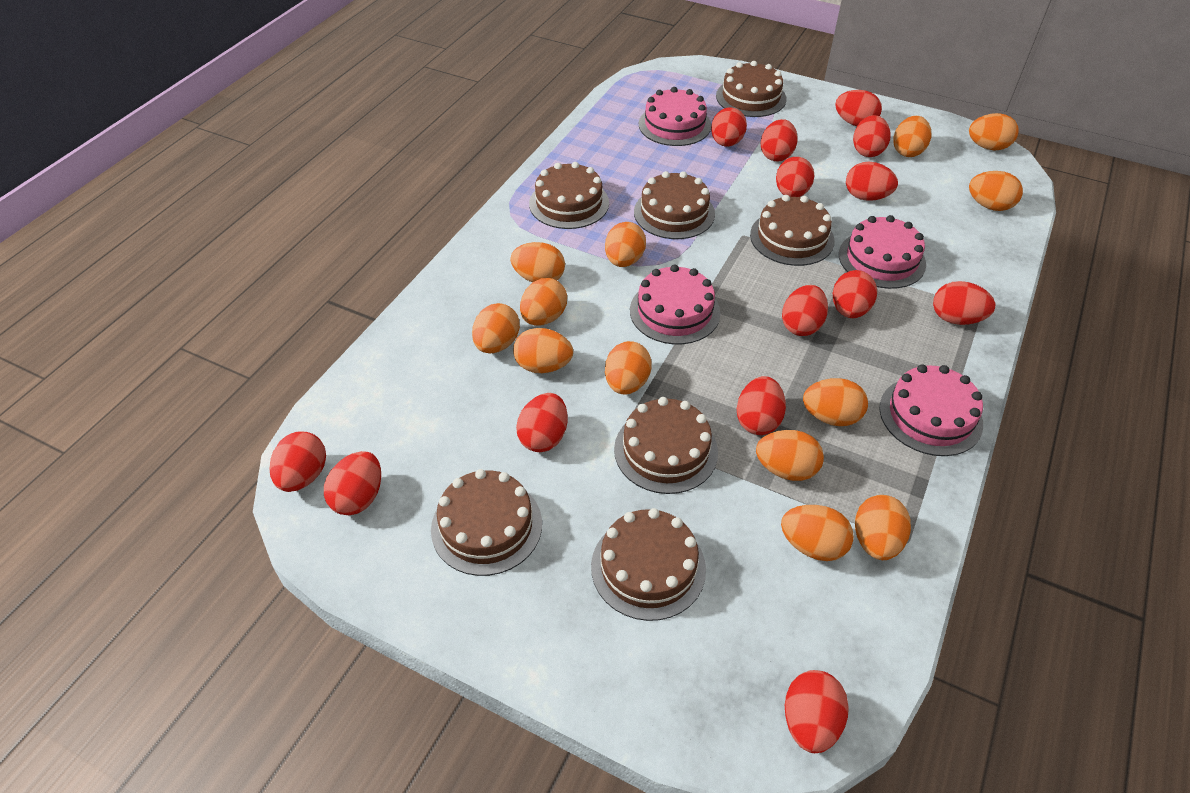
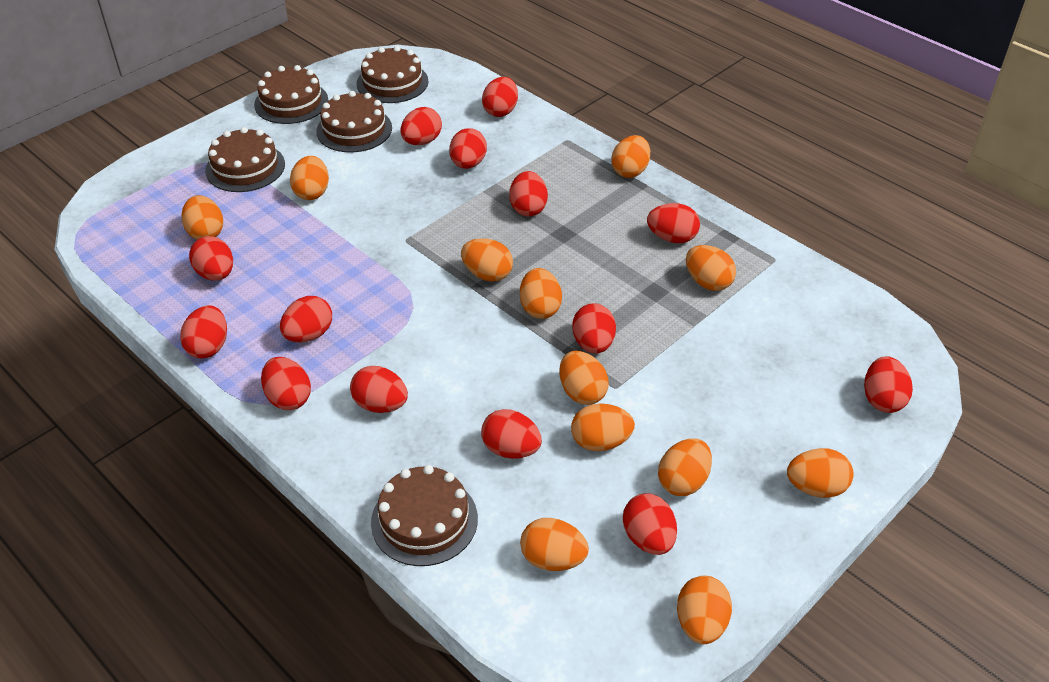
brown cake: [431,469,542,576] [529,162,609,229] [591,508,706,621] [614,397,718,494] [634,171,715,239] [716,61,787,117] [750,195,835,266] = 7 -> [205,127,285,192] [254,65,328,124] [316,91,392,153] [357,46,428,103] [371,465,478,566] = 5
orange egg: [472,303,520,353] [510,242,565,283] [513,328,573,373] [520,278,567,326] [605,222,646,267] [605,341,652,395] [756,430,824,481] [781,505,854,561] [803,378,868,426] [855,495,911,560] [893,116,931,157] [969,113,1018,151] [969,171,1023,211] = 13 -> [182,195,223,240] [290,156,329,200] [461,238,513,282] [520,268,562,319] [520,518,589,571] [559,351,609,405] [571,403,635,451] [611,135,650,178] [658,438,712,496] [677,575,732,644] [686,245,736,291] [787,448,854,498] = 12
pink cake: [630,264,720,344] [639,87,711,146] [839,215,926,289] [879,365,983,456] = 4 -> none = 0

